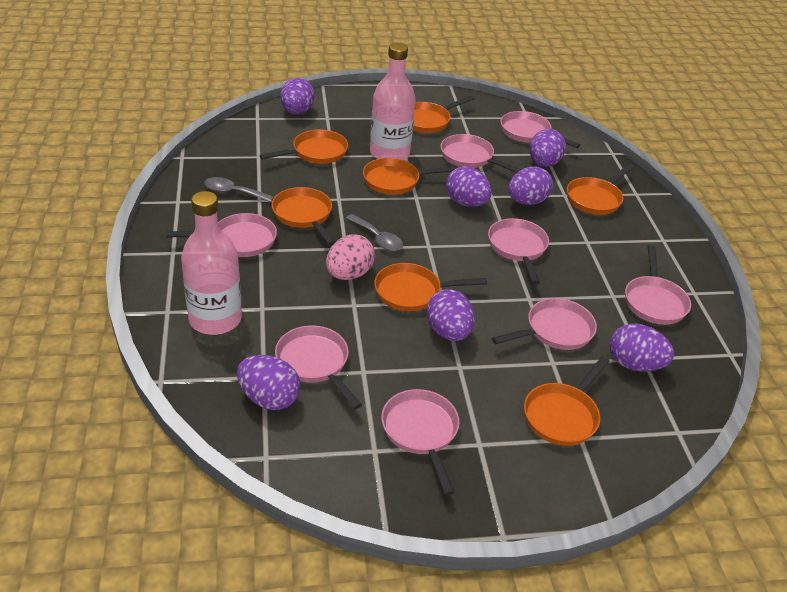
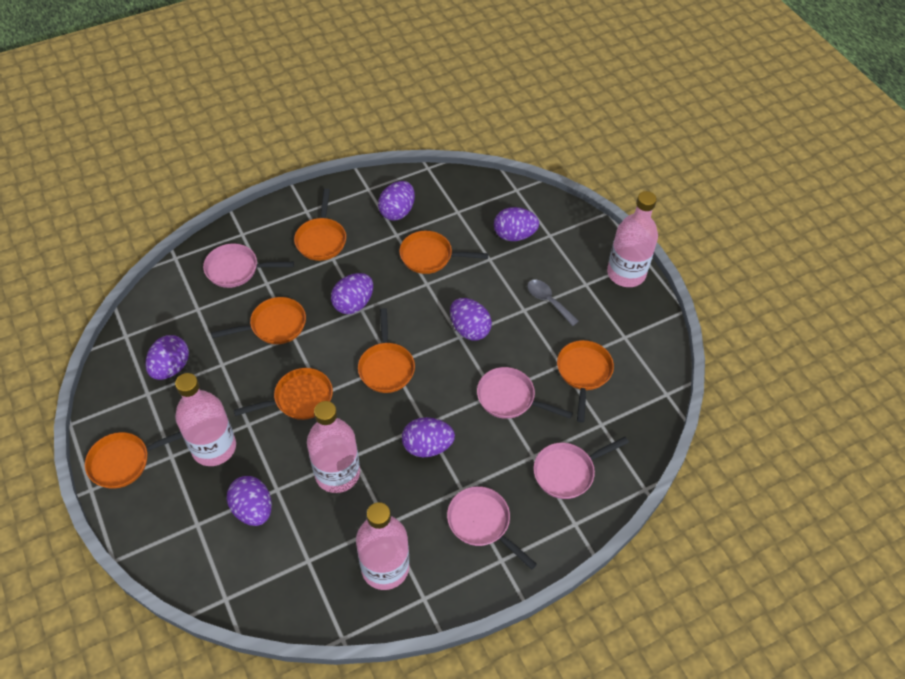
grey spoon: [204,177,274,203] [346,214,403,251] = 2 -> [527,280,579,326] = 1
pink bottle: [181,191,242,335] [370,43,416,160] = 2 -> [175,373,236,466] [307,401,360,493] [356,502,409,590] [607,191,658,287] = 4
pink egg: [326,234,375,280] = 1 -> none = 0
pink pan: [166,213,277,257] [275,325,362,409] [381,389,460,495] [440,134,522,173] [488,218,549,284] [492,298,597,350] [501,111,580,148] [625,245,691,325] = 8 -> [203,244,294,288] [447,486,537,570] [477,367,573,419] [534,437,629,499] = 4

